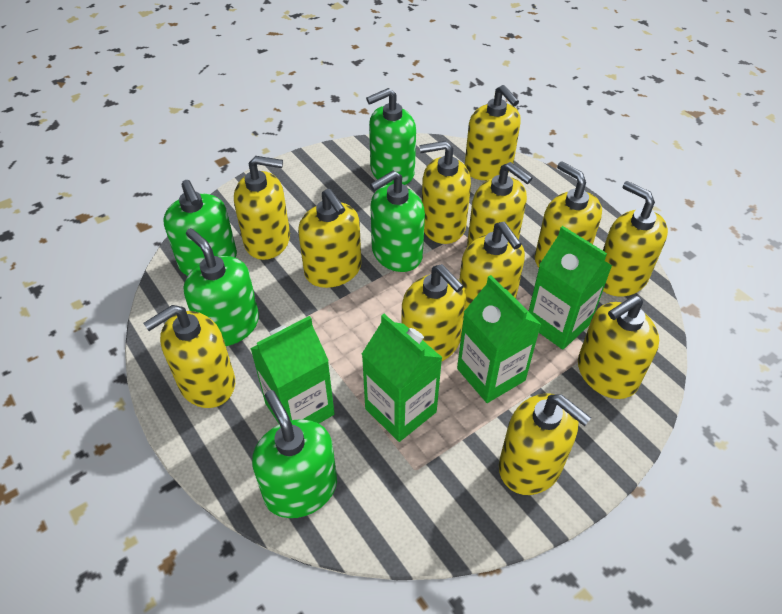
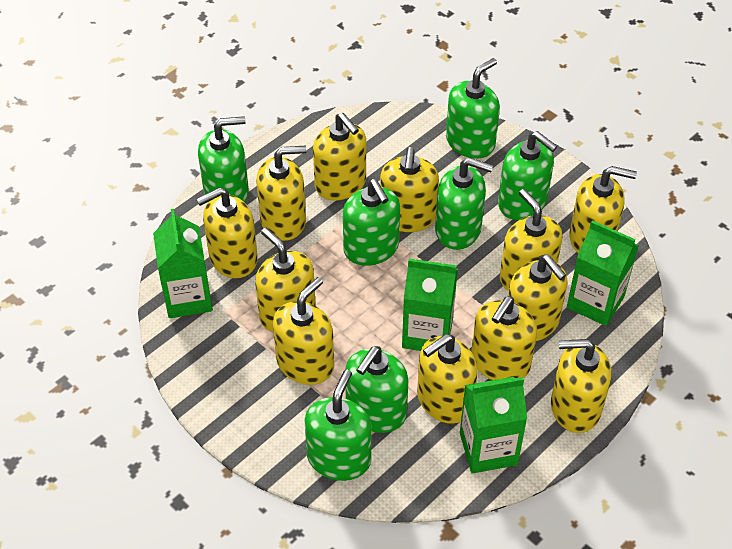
green soap dispenser: [163,180,237,276] [184,228,259,346] [252,390,337,518] [366,88,416,185] [370,171,425,272] = 5 -> [198,116,249,203] [304,370,371,481] [343,179,400,266] [345,346,408,433] [435,157,493,250] [446,58,500,159] [498,131,557,220] = 7

